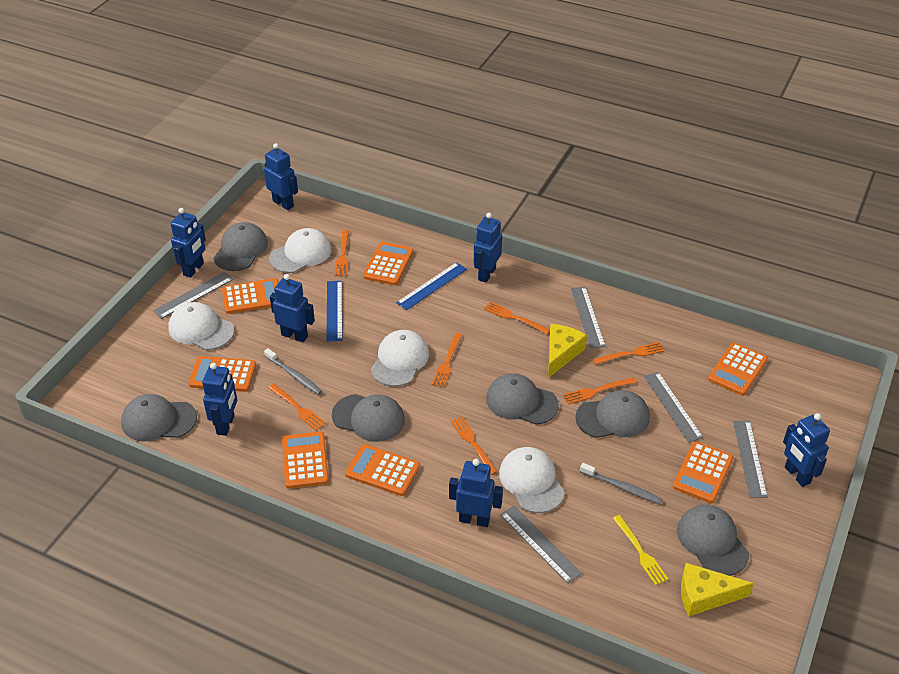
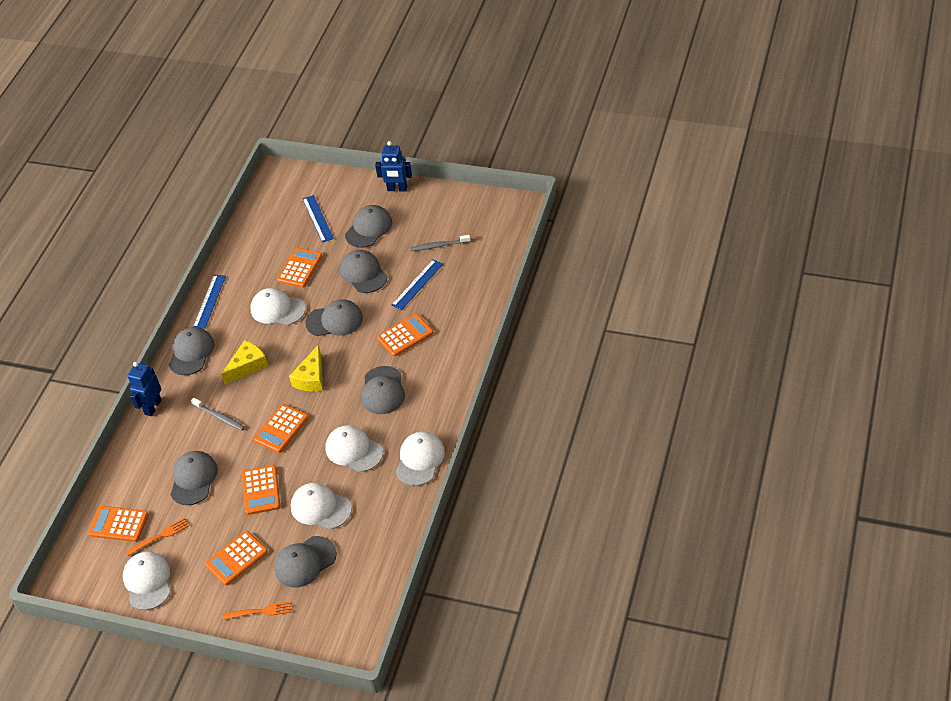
blue robot: [171,208,206,278] [202,363,237,436] [264,143,298,210] [270,274,315,342] [449,459,503,527] [474,213,502,282] [783,413,830,487] = 7 -> [128,362,162,416] [375,141,412,192] = 2
blue ruler: [326,281,342,342] [396,262,467,310] = 2 -> [193,275,226,329] [303,195,334,243] [391,259,443,310] = 3
grey cap: [121,394,197,441] [214,222,268,271] [332,394,405,442] [486,373,559,425] [575,390,650,438] [677,505,749,576] = 6 -> [169,327,214,375] [170,451,218,505] [274,536,337,588] [305,299,363,336] [340,250,387,293] [345,205,392,248] [361,366,405,414] = 7
grey ruler: [153,272,233,319] [500,506,582,584] [571,287,606,349] [644,372,703,443] [733,421,768,498] = 5 -> none = 0
orange calculator: [189,356,256,392] [222,278,279,314] [282,432,329,489] [345,444,420,496] [363,242,413,285] [673,441,733,503] [708,343,768,396] = 7 -> [88,506,149,542] [205,531,268,585] [242,465,280,515] [254,404,309,453] [277,248,323,288] [377,314,433,357] = 6
orange fork: [268,384,326,431] [334,230,349,276] [432,333,463,387] [451,416,498,475] [484,302,550,334] [563,377,637,404] [593,342,665,365] = 7 -> [125,517,189,556] [222,601,292,620] = 2
white cap: [168,302,234,350] [269,228,331,273] [371,330,429,387] [499,447,565,513] = 4 -> [123,551,170,610] [250,288,306,325] [291,483,352,529] [325,425,383,472] [396,432,445,486] = 5
yellow fork: [613,515,668,585] = 1 -> none = 0

